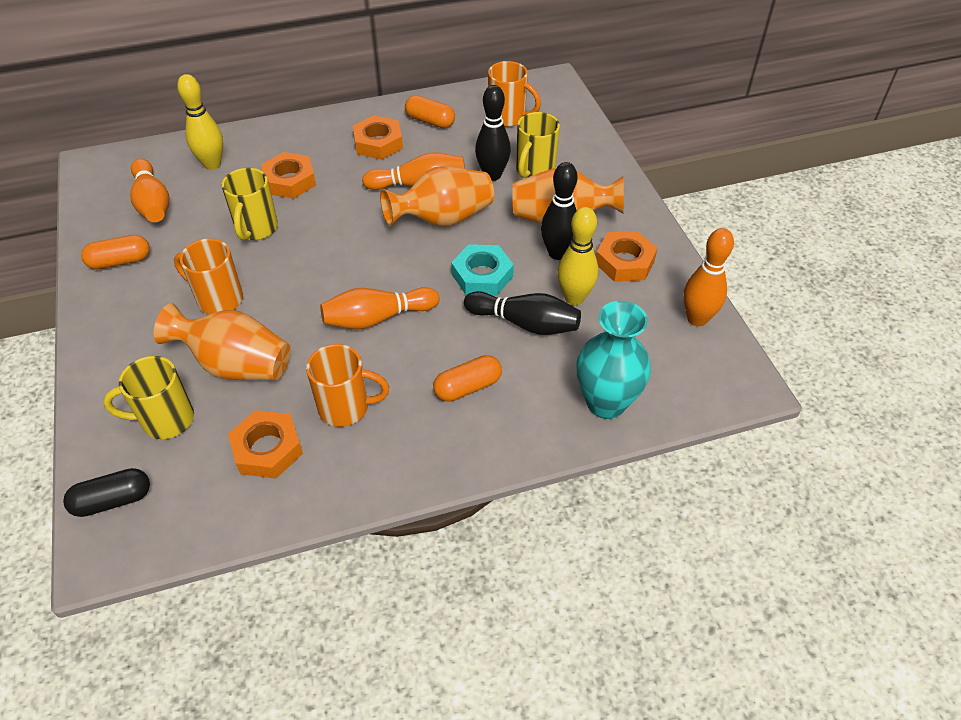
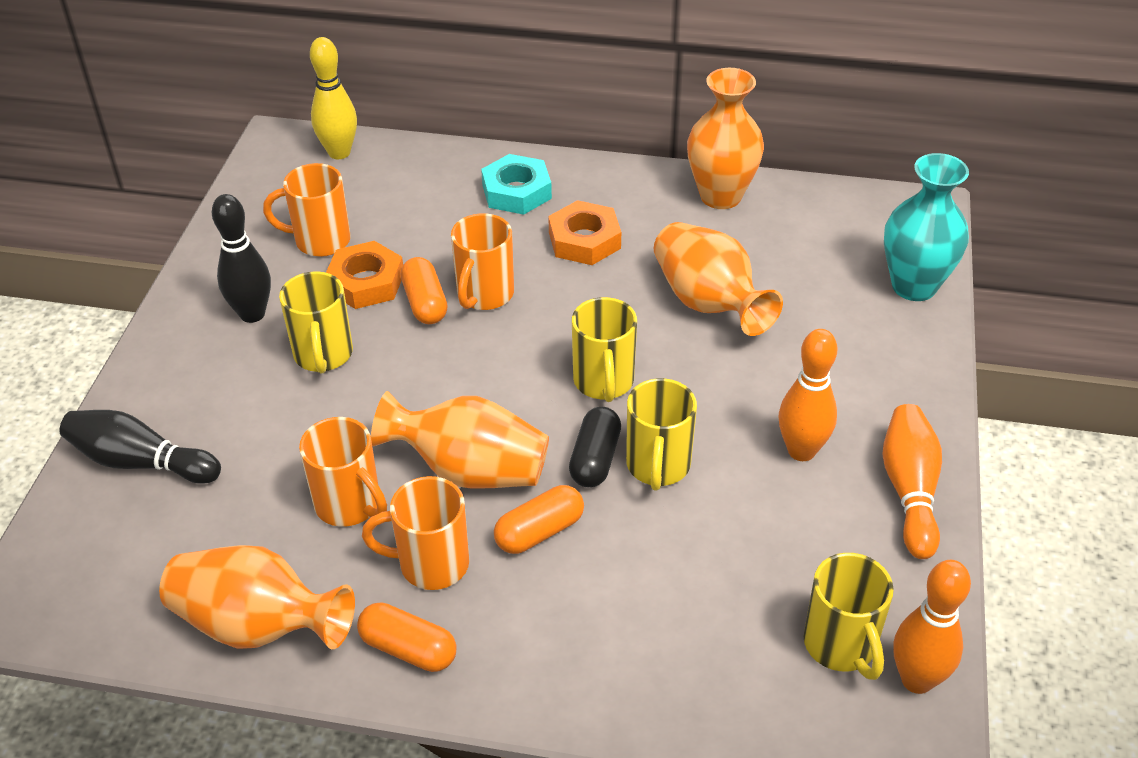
black bowling pin: [464,291,581,335] [475,85,511,181] [541,162,578,260] = 3 -> [59,410,221,484] [212,194,271,323] = 2
orange bowling pin: [130,158,170,222] [320,287,439,329] [362,152,465,190] [683,228,734,327] = 4 -> [779,329,837,461] [883,404,942,559] [893,560,971,694] = 3
orange mug: [174,239,243,314] [306,344,389,427] [488,61,541,127] = 3 -> [263,163,351,257] [299,417,387,527] [362,476,469,590] [451,213,514,310] = 4
orange nut: [228,410,303,478] [261,152,316,199] [353,115,403,160] [596,231,658,282] = 4 -> [326,241,403,309] [548,200,621,265] = 2
orange vase: [154,303,290,380] [380,166,494,227] [512,168,624,224] = 3 -> [159,545,355,649] [371,391,549,489] [654,222,783,336] [687,68,764,209] = 4
yellow bowling pin: [177,74,223,170] [557,207,598,305] = 2 -> [310,37,357,159] = 1
yellow mug: [103,356,194,439] [222,168,278,241] [516,112,560,178] = 3 -> [279,271,353,373] [572,297,637,402] [626,378,697,491] [804,553,894,680] = 4

